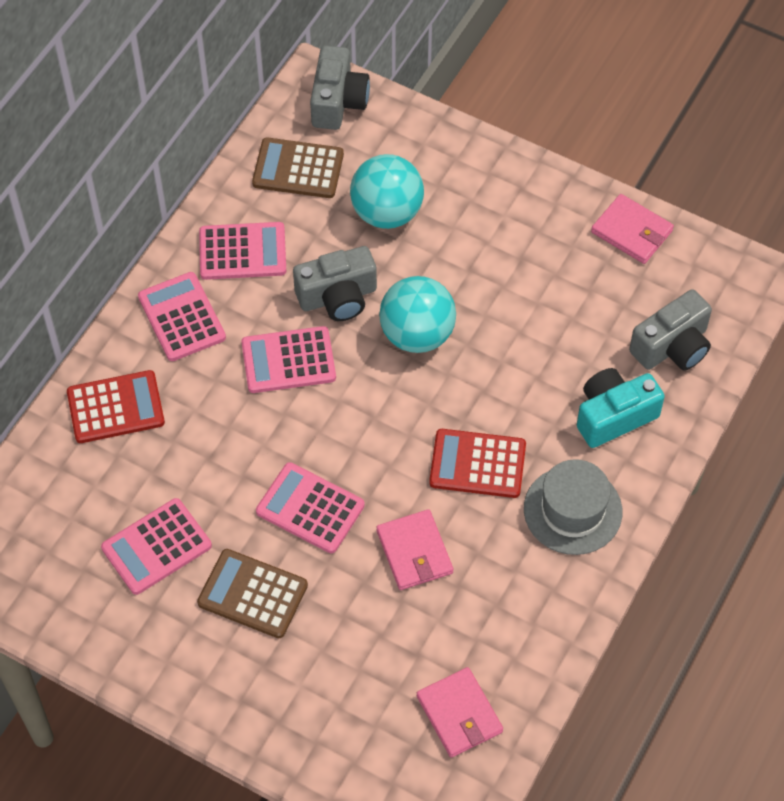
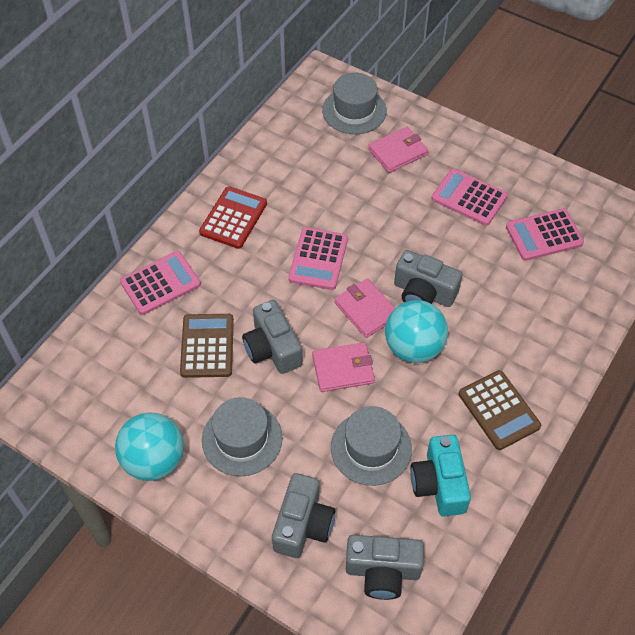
grey camera: [293,246,377,321] [310,46,370,130] [629,289,712,371] = 3 -> [242,300,303,374] [272,473,335,558] [346,535,424,600] [394,250,463,307] = 4
grey hat: [524,459,622,555] = 1 -> [202,397,283,476] [322,73,387,134] [331,406,412,486] = 3
pink calculator: [101,498,212,595] [138,272,226,361] [199,222,286,280] [241,326,336,393] [256,462,365,553] = 5 -> [120,251,201,315] [288,227,348,290] [431,169,507,226] [506,209,584,261] = 4
red calculator: [67,370,165,443] [429,429,526,498] = 2 -> [199,186,267,249] = 1

